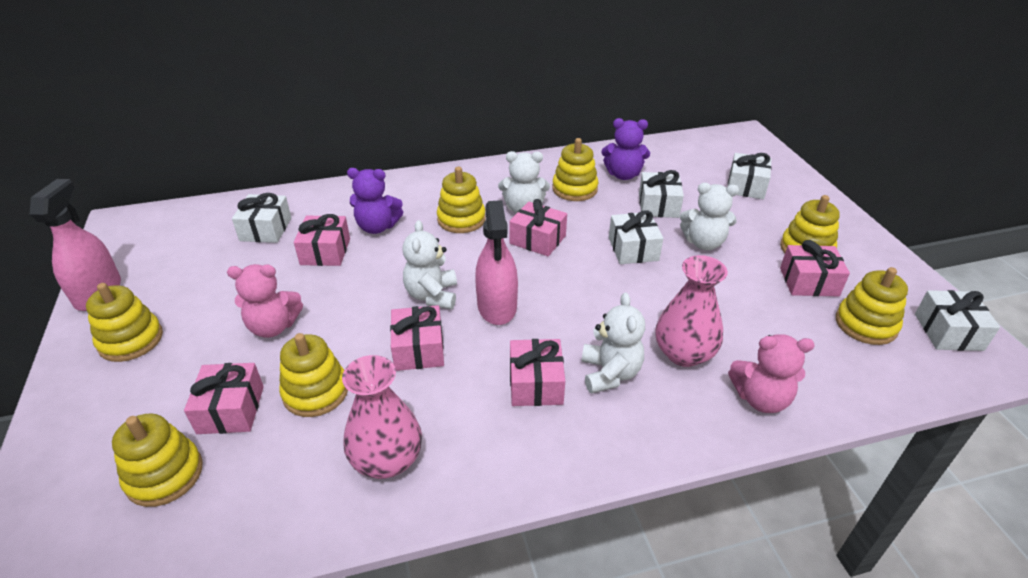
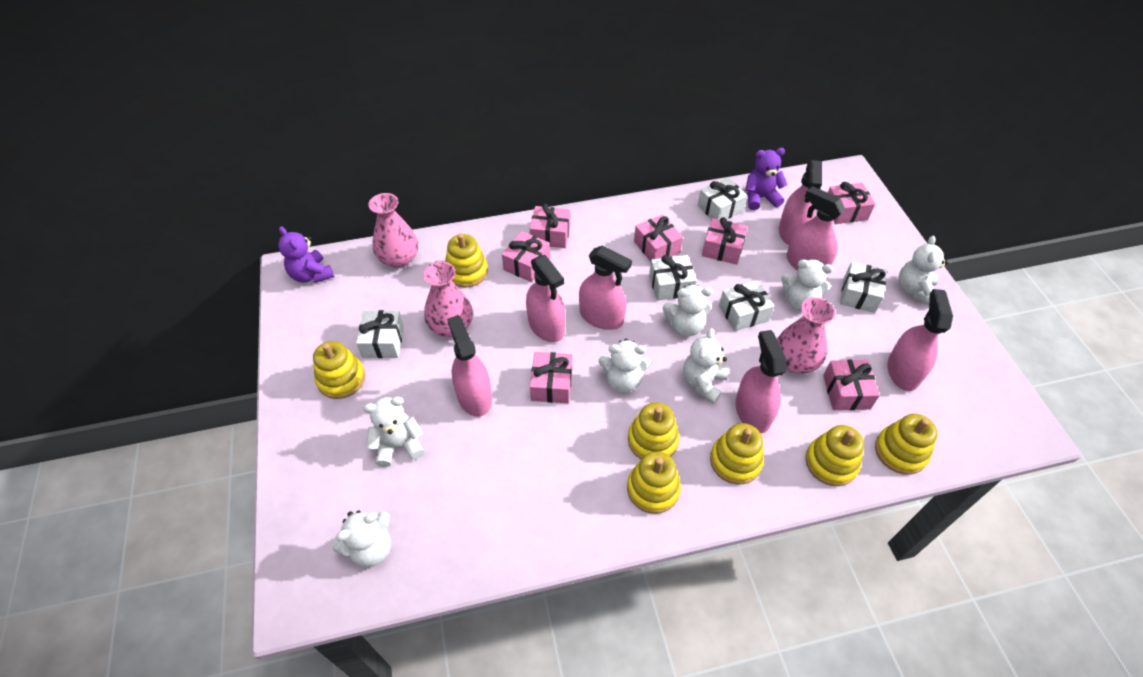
pink gift: [184,363,264,434] [294,214,350,266] [390,305,444,371] [509,199,567,256] [510,339,565,406] [780,240,850,297] = 6 -> [502,231,550,282] [530,204,570,248] [530,352,572,403] [634,215,683,262] [702,217,748,265] [823,360,880,410] [828,182,875,224] = 7
pink spray bottle: [30,179,121,311] [475,200,518,325] = 2 -> [447,315,492,417] [526,255,565,342] [579,245,632,330] [735,330,787,433] [779,160,822,245] [786,186,846,271] [887,289,953,391] = 7
pink teddy bear: [227,264,303,338] [728,334,815,413] = 2 -> none = 0
pink vase: [342,355,422,479] [655,255,728,367] = 2 -> [368,193,418,268] [423,261,473,337] [777,297,835,374] = 3
white teddy bear: [403,220,457,309] [498,151,550,214] [582,292,645,394] [680,183,739,250] = 4 -> [332,511,391,568] [363,397,424,467] [599,339,651,393] [663,284,713,336] [683,328,729,403] [781,259,833,310] [898,236,948,305] = 7

